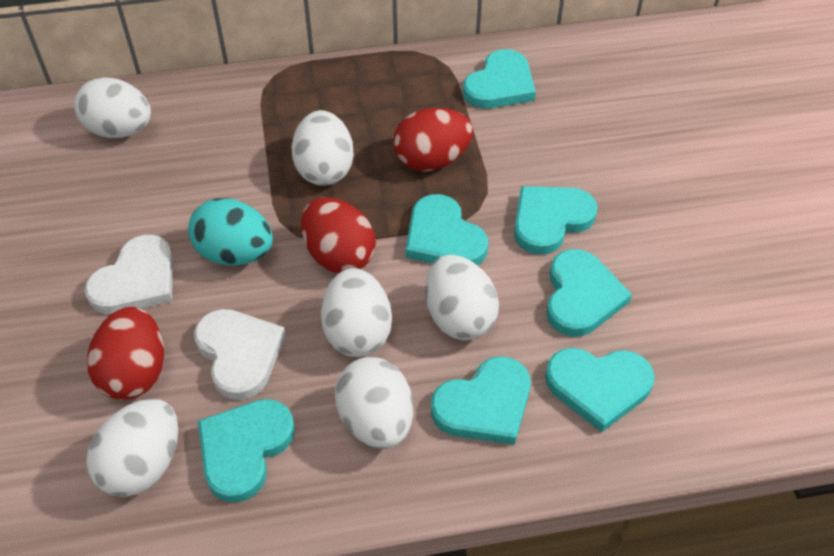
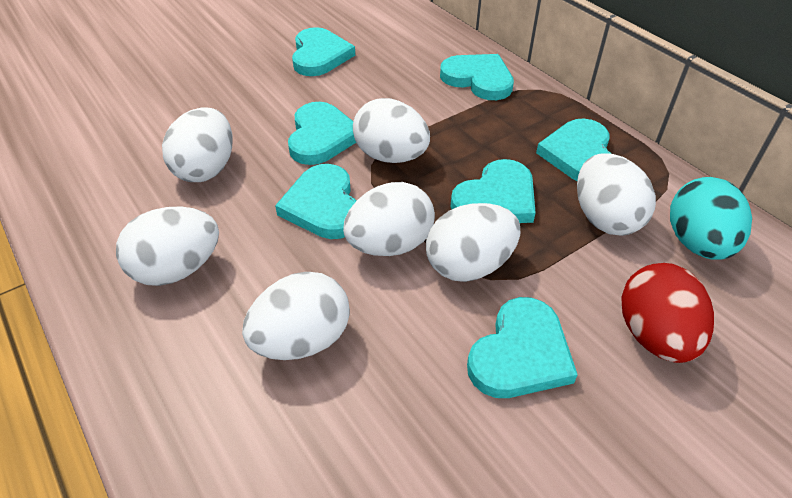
red egg: [87,307,164,400] [301,197,376,274] [393,108,473,171] = 3 -> [621,263,714,363] = 1
white egg: [74,77,151,138] [86,399,178,497] [292,110,354,186] [321,268,392,357] [335,357,413,449] [425,255,499,341] = 6 -> [116,206,219,286] [162,107,233,182] [242,272,350,360] [343,182,435,256] [353,98,430,163] [426,203,520,282] [577,153,656,236] = 7
white heart: [85,235,173,314] [194,309,286,400] = 2 -> none = 0

